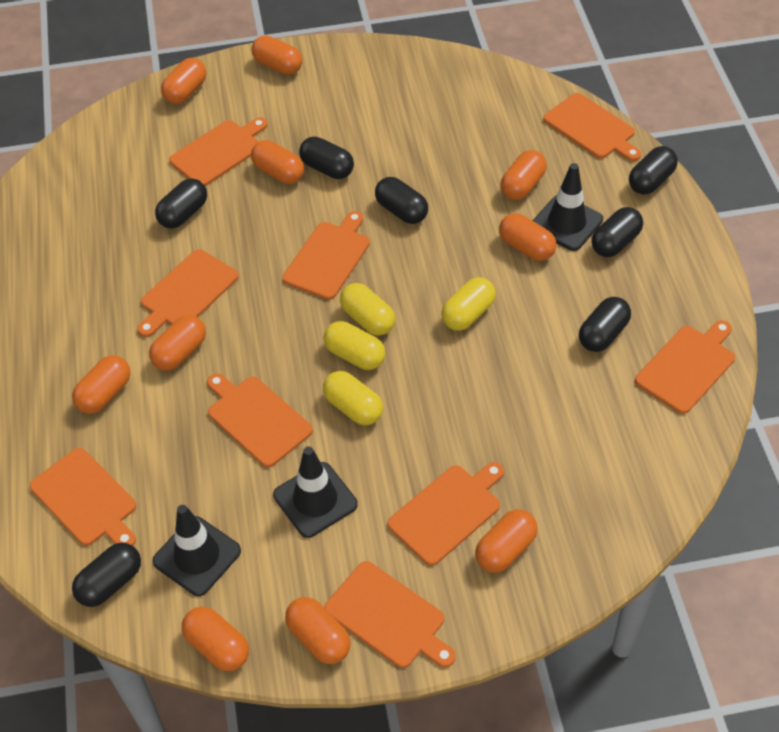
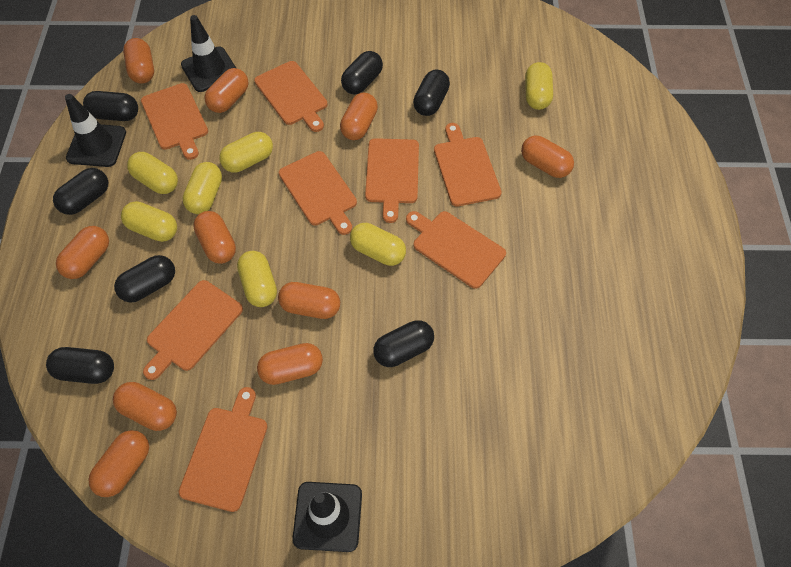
orange cutting board: [30,448,136,546] [137,249,239,337] [169,118,268,186] [207,373,313,467] [282,211,370,300] [324,561,456,668] [387,462,504,566] [543,93,641,161] [635,320,735,414] = 9 -> [141,83,208,160] [143,280,243,380] [179,387,268,512] [254,61,328,132] [279,151,357,235] [365,138,419,223] [406,211,506,289] [434,123,502,207] = 8
yellow capsule: [323,371,383,425] [324,321,385,370] [340,283,395,336] [441,277,496,331] = 4 -> [121,201,177,242] [127,152,178,194] [182,162,222,214] [219,132,273,173] [237,251,277,307] [350,223,406,266] [525,62,553,110] = 7

